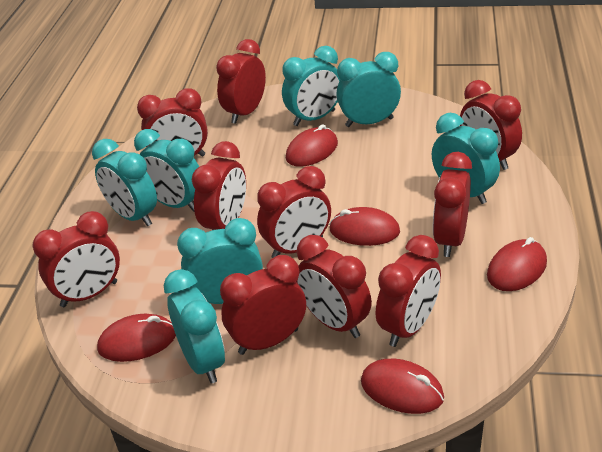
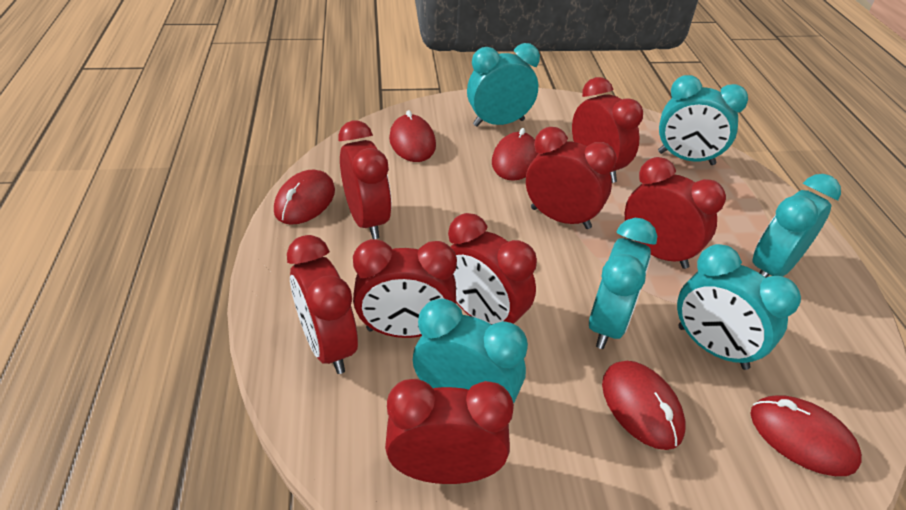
red clock: [32,211,120,307] [137,88,208,156] [192,141,246,230] [216,39,266,124] [220,255,306,355] [257,166,331,258] [296,235,372,338] [376,235,441,347] [433,152,472,257] [460,80,522,170] = 10 -> [287,235,358,374] [339,120,392,239] [353,239,457,338] [385,379,514,484] [448,213,537,324] [526,127,617,229] [572,77,643,183] [625,157,726,269] = 8
turquoise clock: [92,139,157,226] [134,129,199,212] [164,269,225,384] [177,218,263,304] [282,46,340,126] [336,52,401,127] [432,113,500,204] = 7 -> [413,299,528,403] [467,43,540,127] [589,218,657,349] [658,75,748,165] [677,244,801,370] [752,174,841,278] = 6

